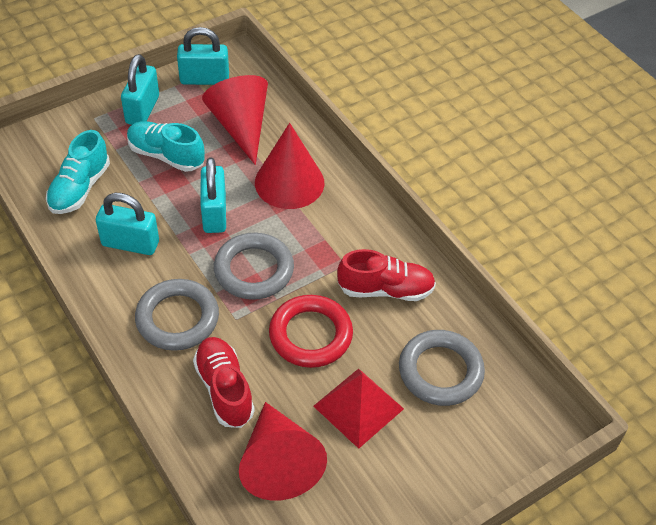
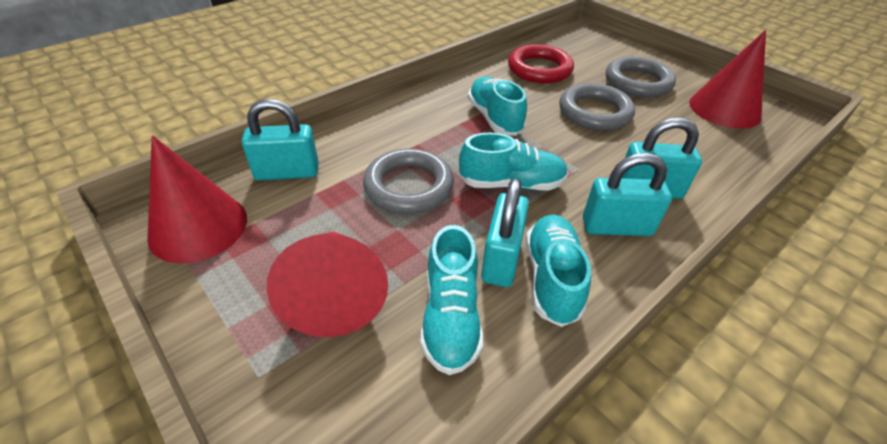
red pyramid: [313,369,404,449] = 1 -> none = 0
red shoe: [193,337,255,428] [337,249,436,301] = 2 -> none = 0
turquoise shoe: [46,130,110,214] [127,121,205,172] = 2 -> [420,225,483,375] [459,133,568,190] [468,77,527,136] [526,215,591,327] = 4

